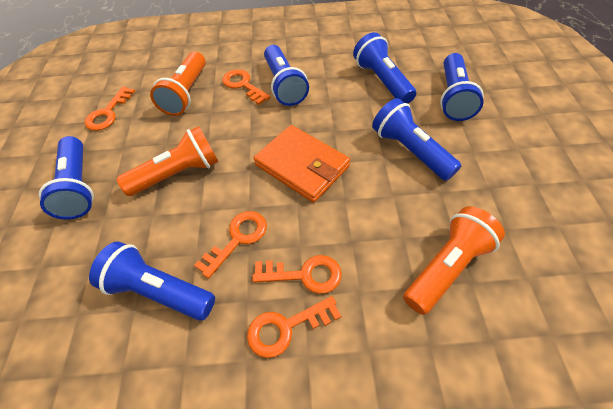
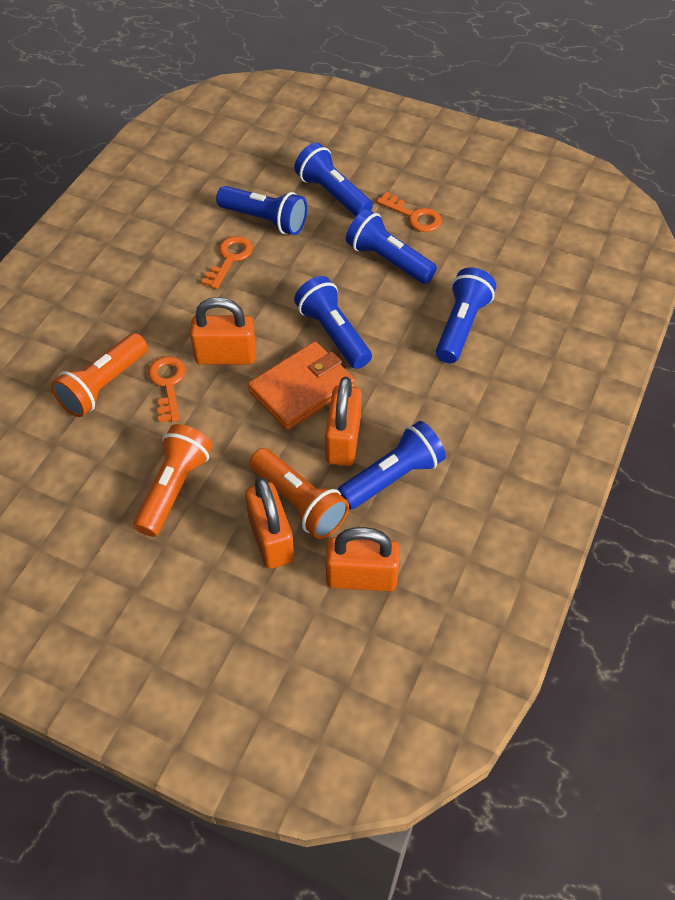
orange key: [84,87,135,131] [194,211,267,279] [222,69,271,105] [247,296,341,358] [252,255,342,294] = 5 -> [148,356,186,423] [201,236,253,289] [376,192,442,232] = 3
orange padlock: none = 0 -> [190,297,256,365] [245,477,294,569] [325,377,362,466] [326,527,400,591] = 4

